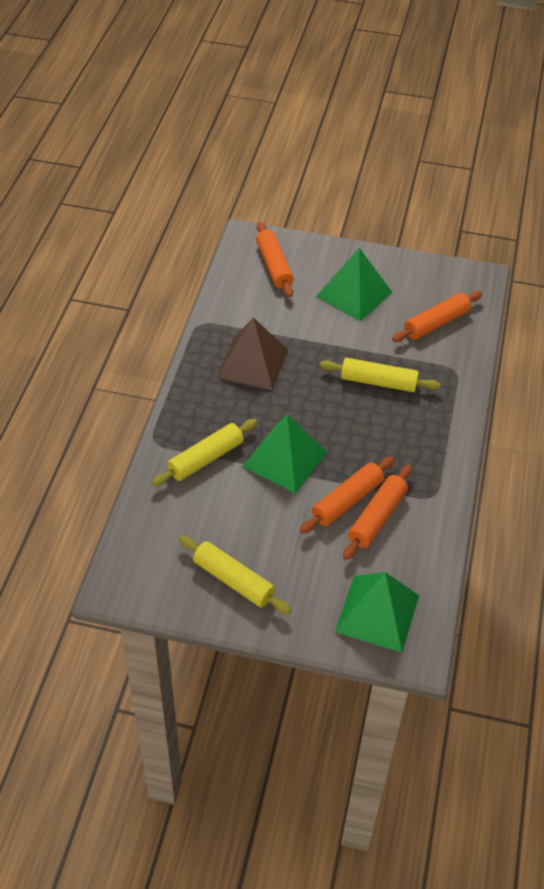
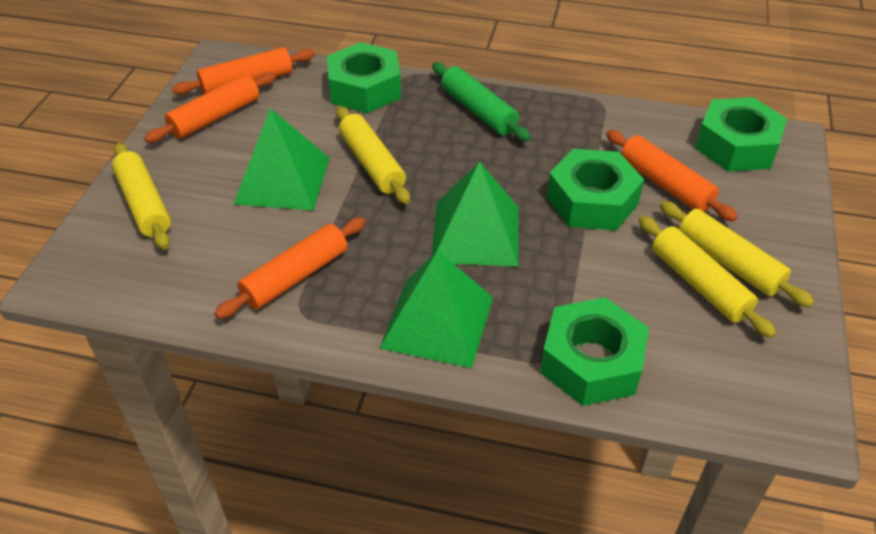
brown pyramid: [217,317,288,390] = 1 -> none = 0
green nut: none = 0 -> [327,42,401,113] [540,297,649,406] [546,149,644,231] [695,97,787,171] = 4
green rolling pin: none = 0 -> [432,62,531,141] = 1
yellow rolling pin: [152,419,258,486] [179,535,291,614] [320,358,440,392] = 3 -> [112,143,171,250] [336,106,410,204] [639,216,776,338] [660,201,814,307] = 4

